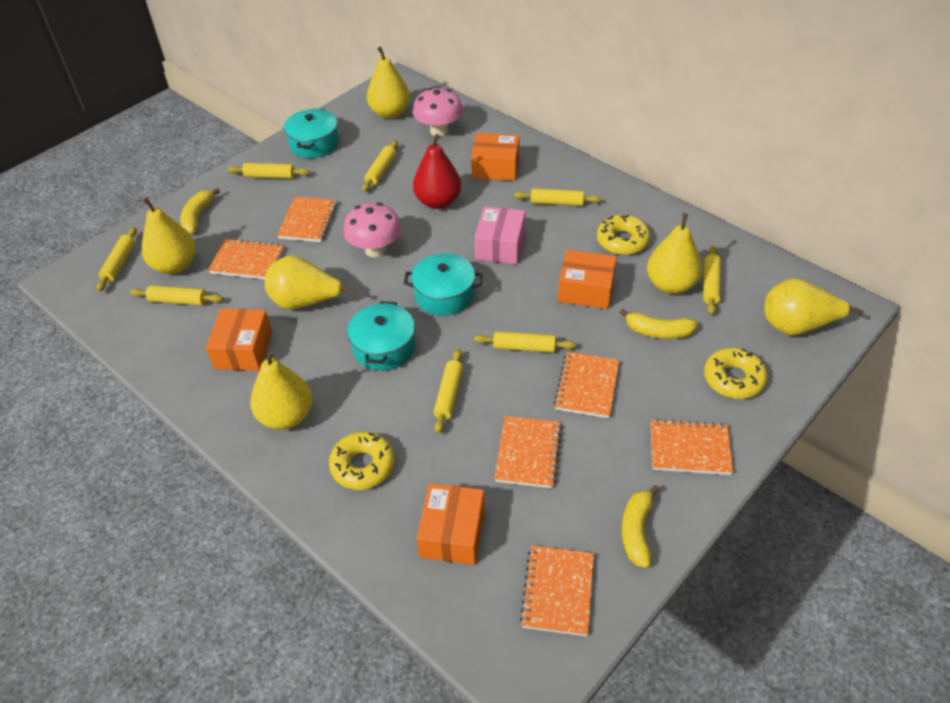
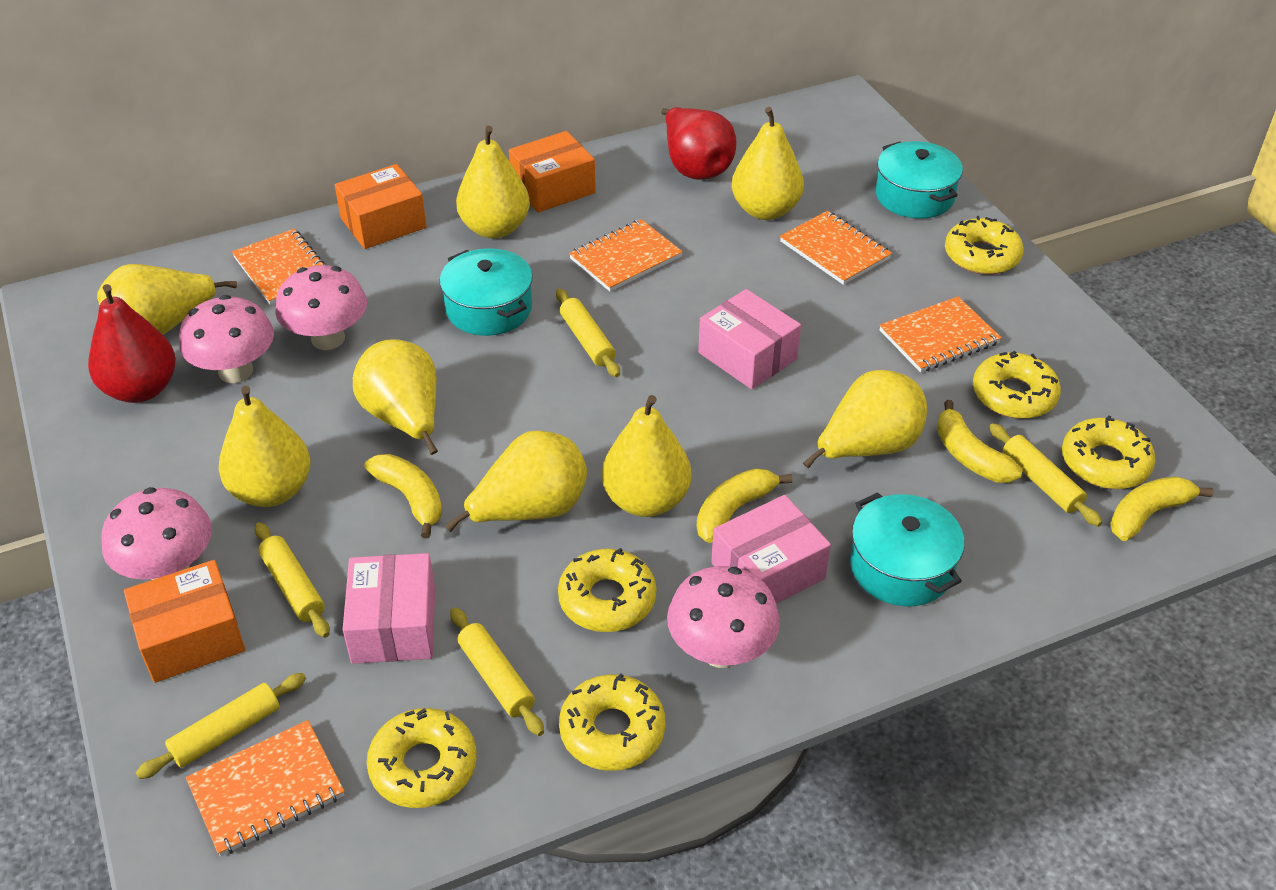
orange box: [206,308,272,371] [417,483,485,565] [471,133,520,181] [558,250,617,309] = 4 -> [124,560,245,683] [335,164,427,249] [509,131,596,212] = 3
orange notebook: [208,238,284,279] [277,197,337,242] [494,416,562,488] [520,546,594,636] [554,352,619,418] [651,419,733,475] = 6 -> [186,720,344,856] [232,229,324,305] [569,219,683,292] [780,211,892,285] [879,296,1002,373] = 5
pink box: [474,206,525,264] = 1 -> [342,553,435,664] [698,289,801,390] [711,495,831,604] = 3
pink mushroom: [343,203,402,257] [413,88,463,137] = 2 -> [102,487,212,580] [179,295,274,383] [275,265,367,350] [667,566,780,668] = 4
red pear: [413,134,461,209] = 1 -> [88,284,176,403] [661,107,737,180] = 2
yellow banana: [180,188,220,234] [619,309,698,339] [622,485,660,568] = 3 -> [364,454,442,538] [697,468,793,543] [937,400,1022,483] [1110,476,1214,541] = 4
yellow donut: [329,432,395,490] [597,215,650,255] [704,348,768,399] = 3 -> [367,708,477,808] [558,548,656,632] [559,674,665,771] [945,216,1024,275] [973,351,1061,419] [1062,416,1156,489] = 6
yellow pear: [142,198,196,274] [250,350,312,430] [265,255,357,310] [367,47,410,119] [647,213,702,294] [765,278,864,335] = 6 -> [97,264,237,335] [219,386,310,507] [353,340,438,455] [445,430,587,532] [456,126,530,238] [602,395,691,517] [732,107,804,220] [803,370,927,469] = 8
yellow rolling pin: [96,227,137,292] [130,285,223,306] [228,163,310,179] [362,140,398,192] [434,349,463,434] [474,331,576,353] [514,188,601,206] [703,246,721,315] = 8 -> [136,673,306,779] [255,522,330,638] [450,607,544,736] [556,289,620,377] [989,423,1102,527] = 5

